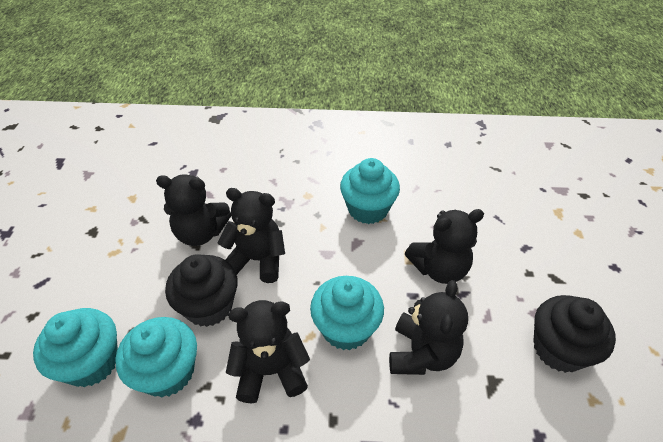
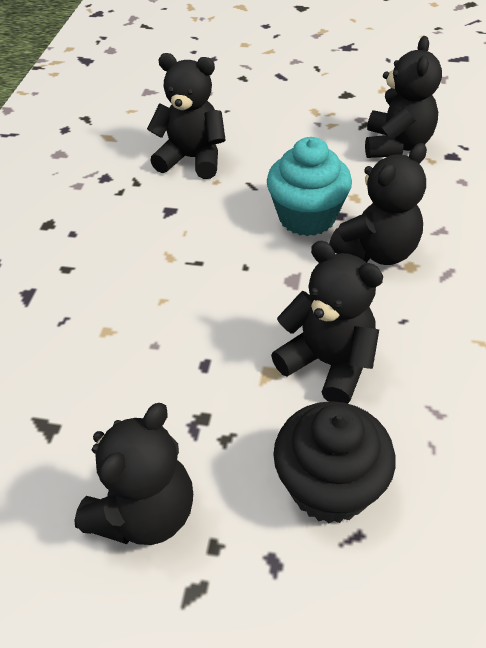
black cupcake: [165,254,238,327] [533,295,616,373] = 2 -> [273,401,396,523] = 1
turquoise cupcake: [33,308,118,387] [115,317,197,397] [310,276,384,350] [340,158,400,224] = 4 -> [267,137,352,236] = 1

